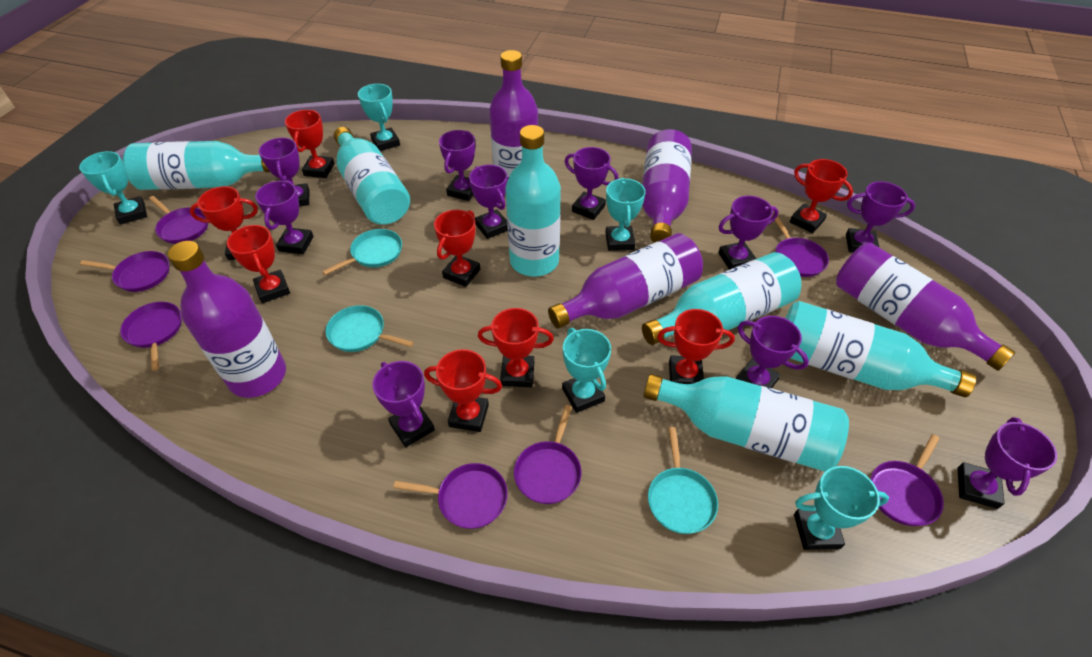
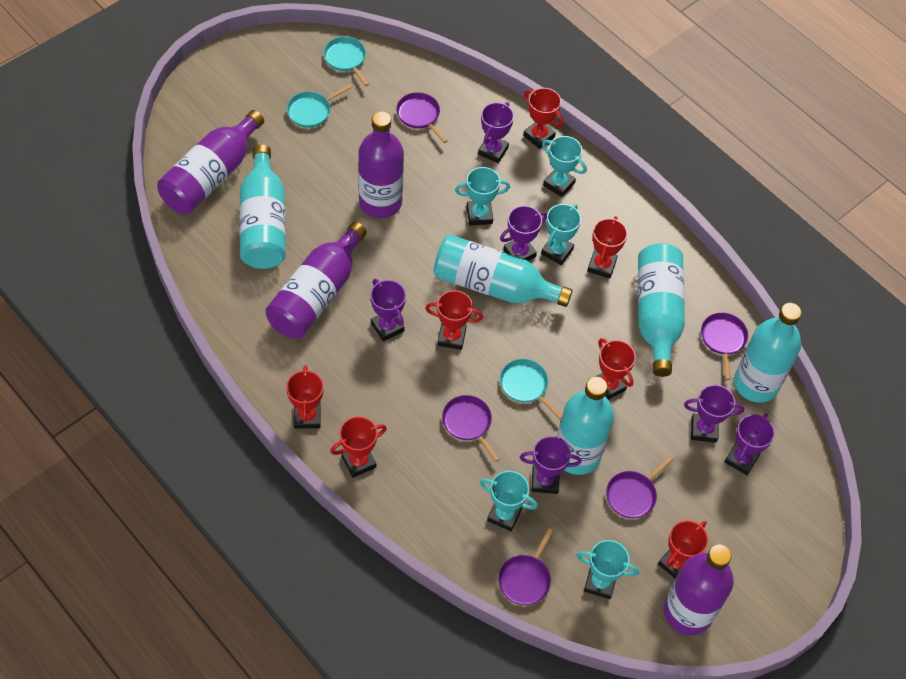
purple bottle: [168,241,286,398] [489,50,538,181] [548,233,703,328] [642,129,692,243] [836,243,1015,371] = 5 -> [157,110,264,214] [265,222,367,338] [358,111,404,218] [664,545,734,635] = 4
purple pan: [80,251,170,292] [120,302,182,371] [149,196,208,244] [393,463,508,529] [514,405,581,504] [772,214,829,277] [871,434,944,526] = 7 -> [396,92,448,143] [442,395,500,462] [498,528,554,605] [606,456,673,518] [701,313,748,380] = 5
purple trophy: [255,180,314,254] [259,138,309,206] [372,361,435,447] [439,130,475,201] [469,165,507,239] [565,147,618,220] [718,196,779,270] [736,316,809,388] [846,181,915,253] [957,417,1057,509] = 10 -> [370,279,406,342] [478,102,514,163] [500,206,547,261] [520,436,581,494] [684,385,744,443] [725,413,775,475] = 6
red trophy: [189,186,258,260] [227,225,290,303] [285,110,334,178] [424,349,502,432] [434,210,480,287] [478,308,554,387] [657,309,735,384] [790,159,853,233] = 8 -> [286,365,324,429] [330,416,387,478] [425,290,483,350] [523,88,563,149] [587,216,628,279] [595,338,636,400] [658,520,708,579] = 7
turquoise bottle: [123,141,270,190] [334,127,410,225] [505,125,561,277] [642,252,801,345] [644,374,849,472] [785,301,976,397] = 6 -> [240,144,286,269] [433,235,572,307] [557,377,614,475] [638,243,685,377] [734,303,802,403] = 5

